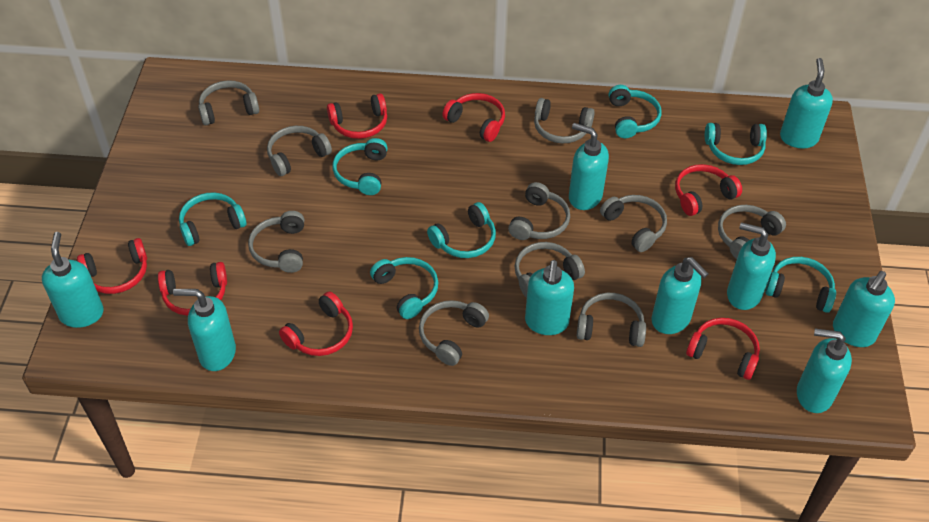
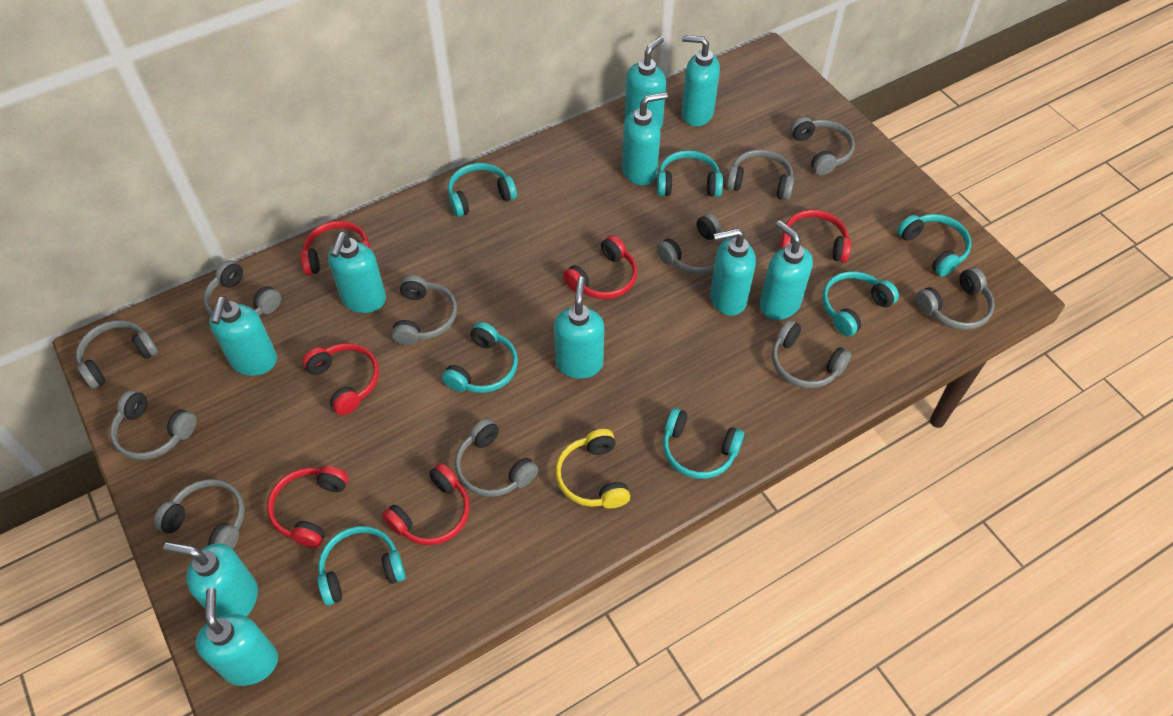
grey headphones: [198,80,259,125] [248,211,304,273] [267,126,332,176] [419,300,489,366] [508,182,570,240] [515,242,585,298] [534,98,595,143] [577,293,646,347] [600,195,667,252] [718,205,786,259] = 10 -> [76,320,158,389] [110,390,197,460] [154,479,245,549] [203,260,281,316] [392,275,457,345] [455,419,539,497] [657,213,728,274] [727,149,794,200] [772,320,851,388] [790,117,855,175] [916,267,995,330] = 11
red headphones: [77,238,147,294] [158,262,227,316] [279,292,353,356] [327,94,387,139] [442,93,505,142] [675,164,742,216] [686,318,760,380] = 7 -> [267,466,348,548] [300,221,371,275] [302,343,379,415] [382,463,470,545] [563,235,638,299] [780,210,851,262] = 6
turquoise soap dispenser: [42,232,104,328] [173,289,236,371] [525,260,574,335] [569,123,609,210] [652,257,709,334] [727,222,776,310] [780,58,833,149] [797,328,852,413] [833,271,895,347] = 9 -> [163,542,258,618] [195,588,278,686] [209,296,277,376] [328,232,386,313] [554,276,604,379] [622,92,668,185] [625,36,666,129] [681,35,720,126] [710,228,756,316] [759,220,813,320] = 10
yellow headphones: none = 0 -> [555,429,630,509] = 1

